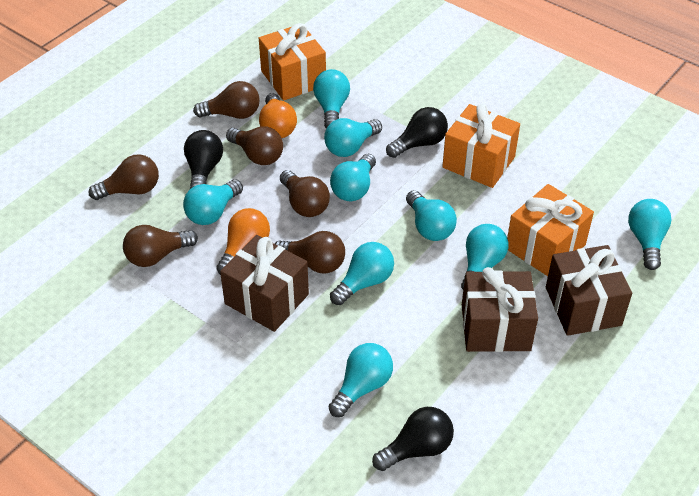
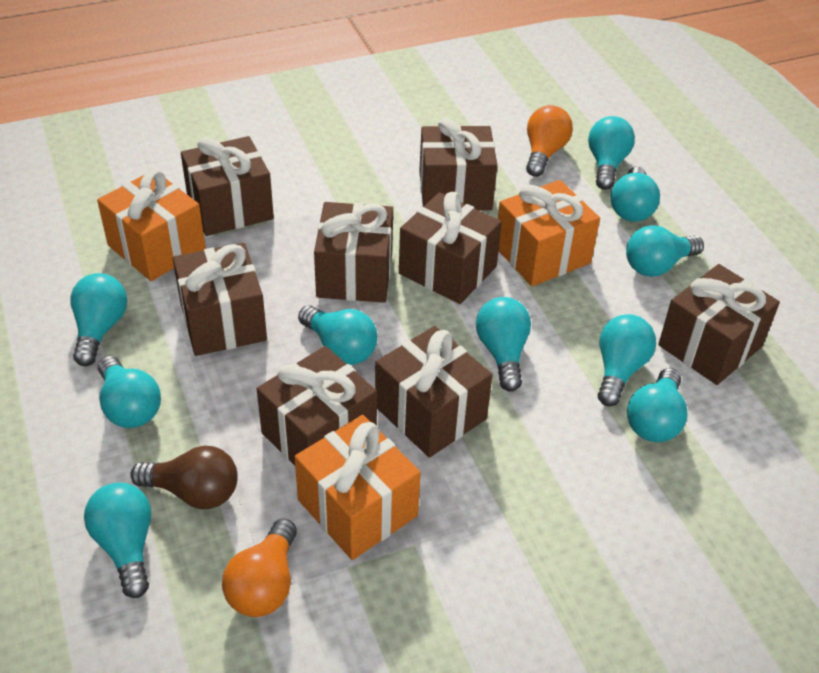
black light bulb: [184,130,223,189] [372,407,454,471] [386,107,448,158] = 3 -> none = 0
brown gift: [220,235,309,332] [462,267,538,352] [546,245,632,336] = 3 -> [173,243,267,356] [181,136,274,236] [257,346,377,466] [314,202,393,303] [375,326,492,458] [399,192,502,304] [419,117,497,210] [658,264,780,385] = 8
brown light bulb: [89,154,159,200] [123,225,198,267] [193,81,260,119] [226,126,283,165] [275,231,345,273] [280,170,330,217] = 6 -> [130,446,238,509] = 1
turquoise light bulb: [183,179,243,225] [313,69,350,129] [324,118,382,157] [329,343,393,417] [330,154,376,201] [330,242,394,305] [406,190,457,241] [461,224,508,289] [628,199,671,270] = 9 -> [70,273,127,366] [84,482,151,598] [98,356,161,428] [298,305,378,365] [476,297,531,391] [588,116,635,190] [598,314,656,406] [611,166,660,222] [626,225,704,277] [627,368,688,442] = 10

